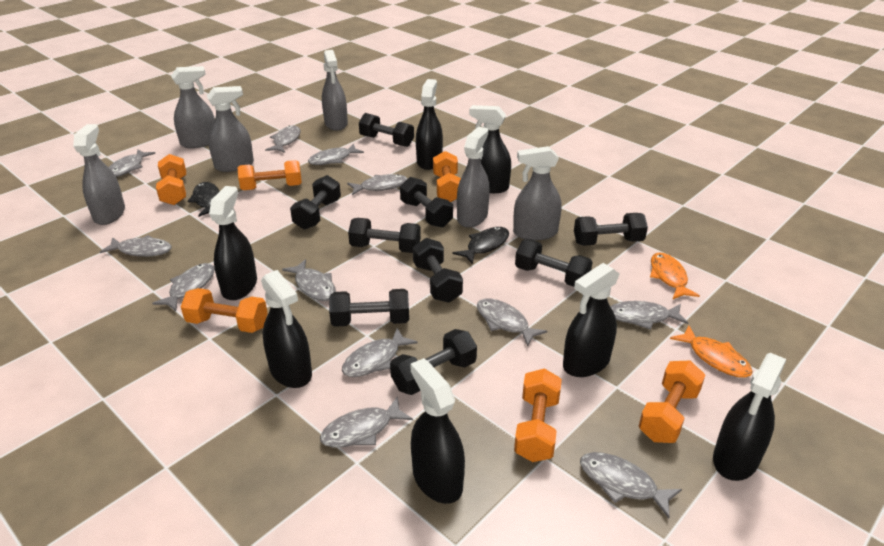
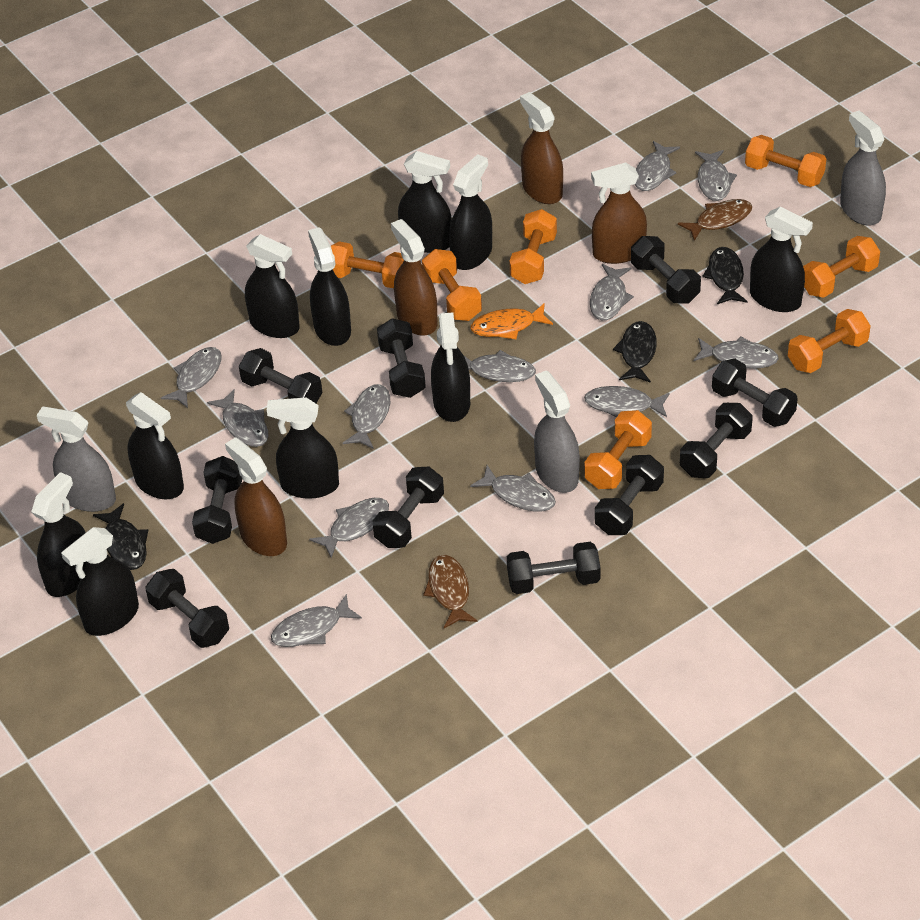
black dumbbell: [290,175,341,229] [329,289,409,327] [348,218,421,253] [359,113,414,147] [390,329,477,395] [400,177,453,227] [413,238,463,303] [515,239,592,287] [574,213,648,246] = 9 -> [145,569,229,648] [192,456,242,544] [239,348,322,403] [373,466,444,548] [377,318,426,398] [507,542,601,594] [595,455,664,535] [631,236,701,304] [680,403,753,478] [712,359,798,427] = 10
black fish: [187,182,220,217] [453,227,509,264] = 2 -> [93,503,148,570] [613,321,657,383] [702,247,748,304] = 3
black spray bottle: [209,186,257,300] [261,270,312,388] [410,358,465,504] [416,79,443,170] [469,105,511,193] [563,263,619,377] [713,353,786,481] = 7 -> [31,472,86,597] [61,527,139,636] [126,392,184,499] [245,234,300,338] [267,397,339,499] [308,227,351,346] [398,151,452,253] [431,312,470,422] [449,154,492,270] [750,206,813,312] = 10
brown fish: none = 0 -> [423,555,478,628] [678,199,752,241] = 2
brown spray bottle: none = 0 -> [225,437,287,556] [391,219,438,336] [520,92,563,204] [591,162,647,264] = 4
grey spray bottle: [73,124,125,225] [171,66,215,148] [207,86,254,172] [322,50,348,131] [457,127,490,228] [513,146,562,240] = 6 -> [37,406,116,512] [534,370,580,493] [840,111,886,226] = 3
orange dumbbell: [156,154,186,205] [181,288,268,333] [237,160,302,190] [433,151,461,202] [514,368,562,462] [639,361,705,443] = 6 -> [331,241,404,288] [422,249,482,321] [509,209,557,284] [584,410,652,489] [745,135,826,187] [788,309,871,373] [803,236,880,298] = 7
orange fish: [650,253,700,300] [670,325,753,378] = 2 -> [470,303,553,339] = 1

